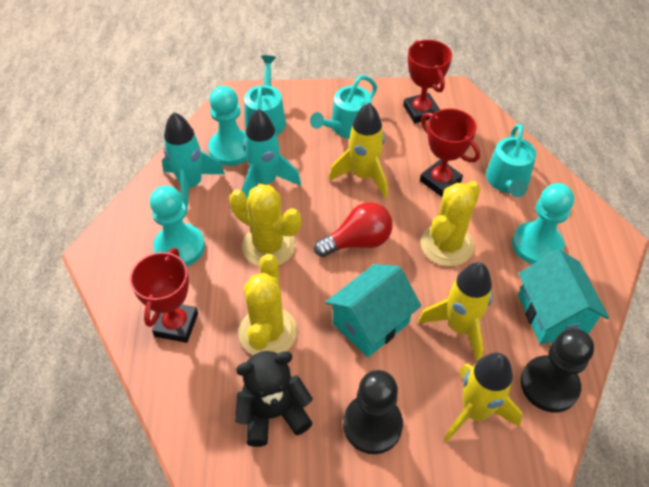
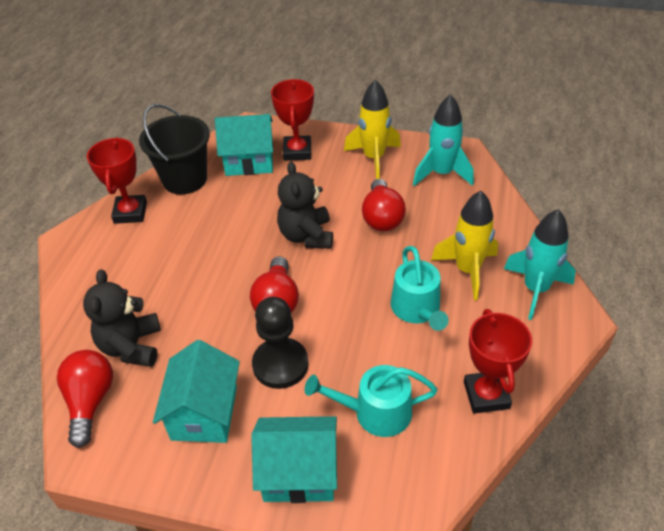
black bucket: none = 0 -> [139,104,210,195] = 1
black pawn: [343,370,403,454] [521,328,594,412] = 2 -> [252,297,309,389] = 1
black teddy bear: [235,351,313,447] = 1 -> [83,269,161,367] [277,161,333,249] = 2
red light bulb: [314,202,393,257] = 1 -> [57,350,113,448] [250,256,299,313] [362,179,406,231] = 3
turquoise house: [325,264,421,357] [518,249,609,344] = 2 -> [153,340,240,443] [215,114,273,176] [251,416,337,503] = 3
turquoise pawn: [150,186,205,267] [208,86,247,166] [512,183,574,264] = 3 -> none = 0
turquoise watering can: [244,55,286,135] [310,75,377,139] [486,124,536,197] = 3 -> [305,365,437,437] [391,246,449,331] = 2
yellow cactus: [229,184,301,267] [238,254,297,355] [420,181,480,266] = 3 -> none = 0
yellow rocket: [329,103,388,198] [418,262,493,361] [444,352,523,442] = 3 -> [344,80,401,179] [431,191,498,300] = 2

